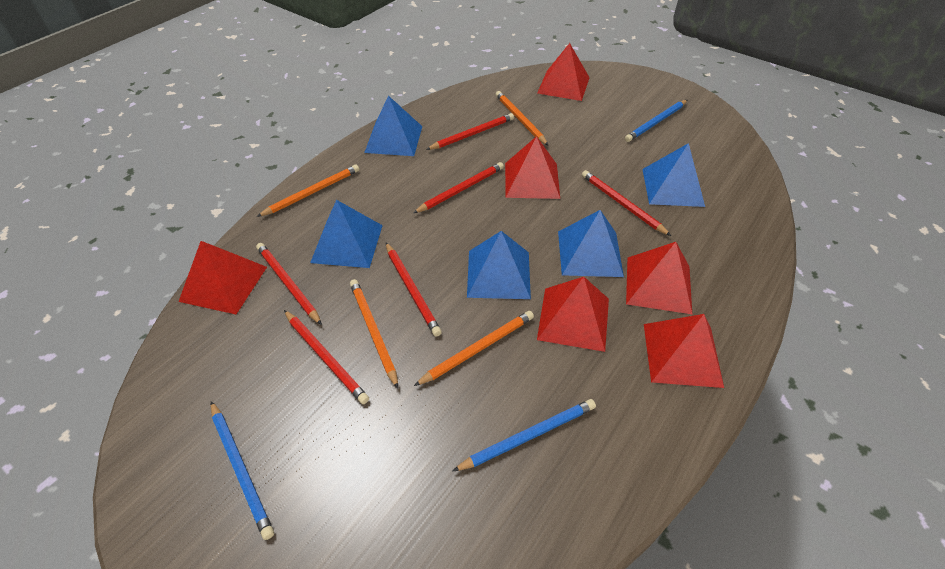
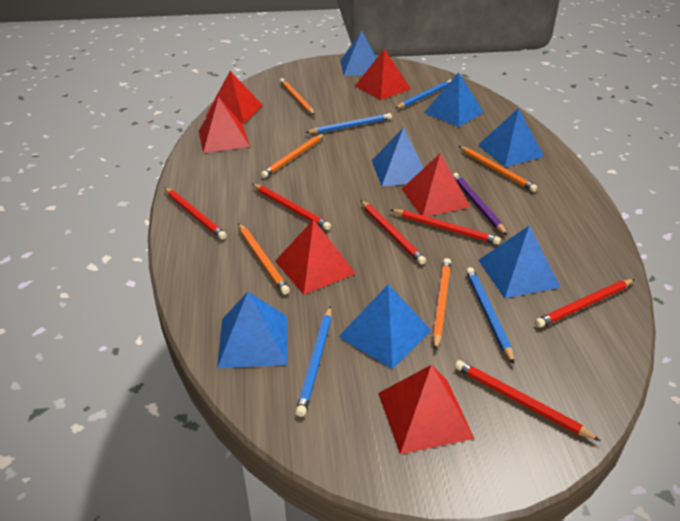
blue pencil: [211,401,274,540] [453,399,596,471] [625,100,687,142] = 3 -> [296,306,331,417] [305,113,392,134] [395,80,451,109] [466,267,514,364] = 4
blue pyramid: [310,200,383,268] [364,96,422,156] [467,231,531,299] [558,210,624,277] [642,143,705,207] = 5 -> [217,292,288,368] [338,284,432,369] [341,30,377,76] [372,127,424,186] [424,72,483,127] [478,108,544,167] [479,225,561,298] = 7
orange pencil: [257,164,359,217] [350,279,398,389] [414,311,534,386] [496,91,549,146] = 4 -> [238,223,290,295] [261,134,324,178] [280,78,315,115] [432,258,451,351] [459,146,537,192] = 5
purple pencil: none = 0 -> [453,173,507,235] = 1

